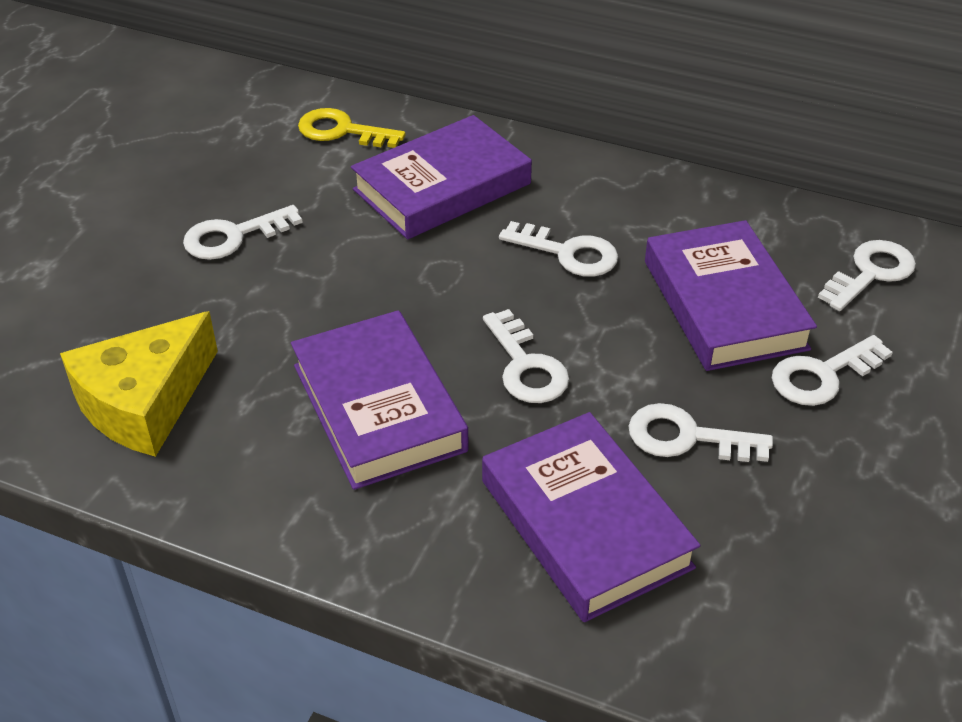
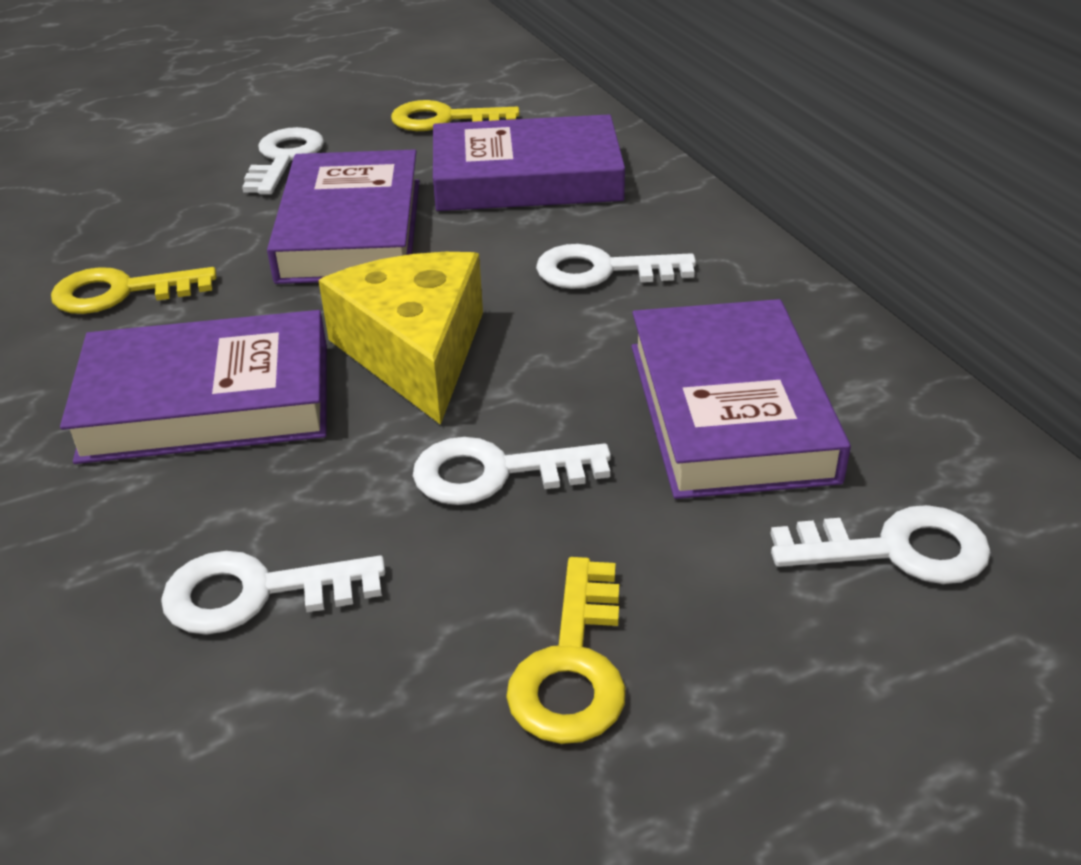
white key: [183,205,303,260] [483,309,569,403] [499,221,618,277] [629,403,773,462] [772,335,893,406] [818,240,916,311] = 6 -> [161,551,385,634] [242,127,324,195] [413,437,611,505] [536,244,696,289] [770,505,991,584] = 5
yellow key: [298,108,406,148] = 1 -> [51,267,216,314] [391,100,520,131] [506,557,626,744] = 3

